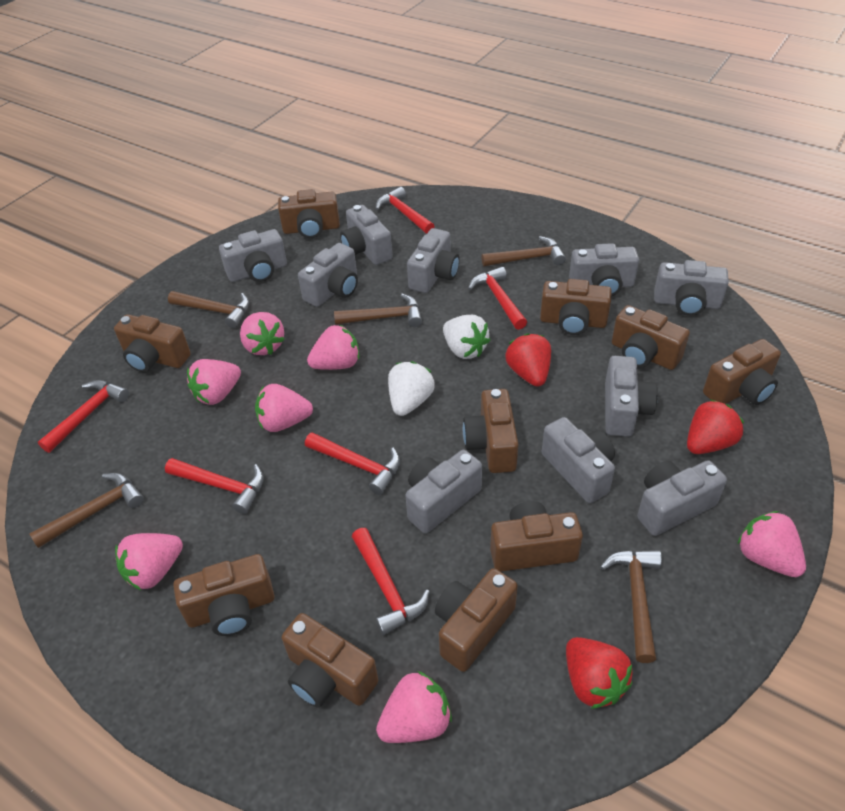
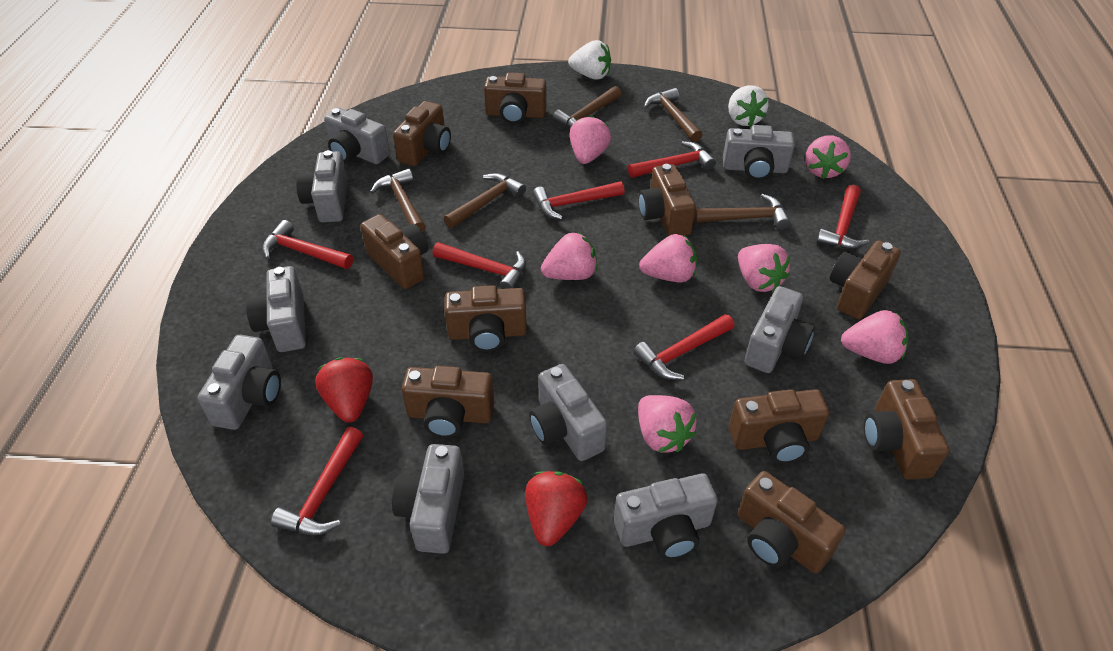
grey camera: [219,229,287,282] [298,243,358,307] [340,205,393,265] [405,450,482,534] [407,228,460,293] [542,417,615,503] [569,243,639,296] [605,356,658,437] [637,460,727,536] [654,260,729,316] = 10 -> [197,335,281,430] [246,266,306,352] [296,150,348,223] [324,108,390,164] [392,444,464,554] [529,364,607,461] [614,473,718,559] [723,125,795,180] [745,286,815,373] = 9
red hammer: [38,380,129,453] [165,458,264,514] [305,432,400,495] [352,528,430,636] [376,187,435,234] [468,267,527,330] = 6 -> [262,220,353,269] [271,427,363,535] [433,242,526,289] [532,181,625,220] [628,141,716,178] [633,314,734,380] [816,185,870,249] = 7
red strawberry: [506,333,551,387] [566,637,633,709] [687,400,744,454] = 3 -> [315,357,373,423] [525,471,588,546] = 2

